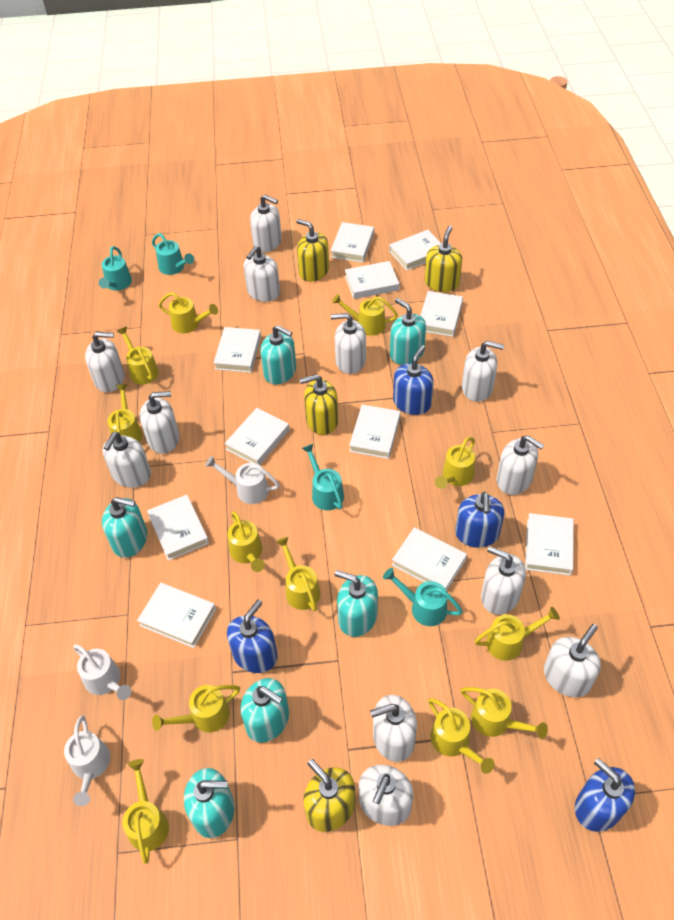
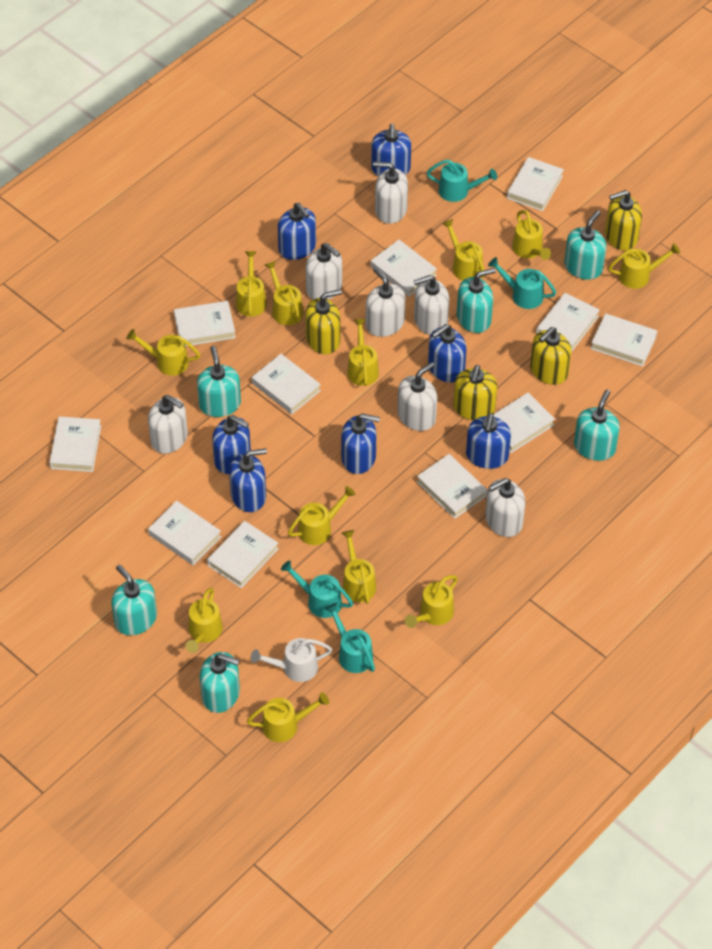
blue soap dispenser: [227,600,278,673] [393,345,433,415] [455,492,504,548] [575,758,635,832] = 4 -> [212,415,251,474] [229,448,267,512] [278,203,316,260] [341,413,380,474] [371,124,411,177] [428,324,466,382] [466,413,511,469] = 7
white soap dispenser: [85,332,124,392] [103,432,151,488] [140,391,179,454] [244,246,280,302] [250,195,282,252] [331,313,366,374] [359,765,413,826] [370,695,417,762] [462,341,504,402] [481,546,526,615] [497,435,544,495] [544,624,601,697] = 12 -> [148,395,188,454] [306,243,342,300] [366,267,405,337] [373,162,408,224] [397,362,437,431] [414,275,449,335] [485,478,525,537] = 7
white watering can: [64,716,110,806] [73,644,131,700] [205,456,280,504] = 3 -> [251,638,332,682] = 1

